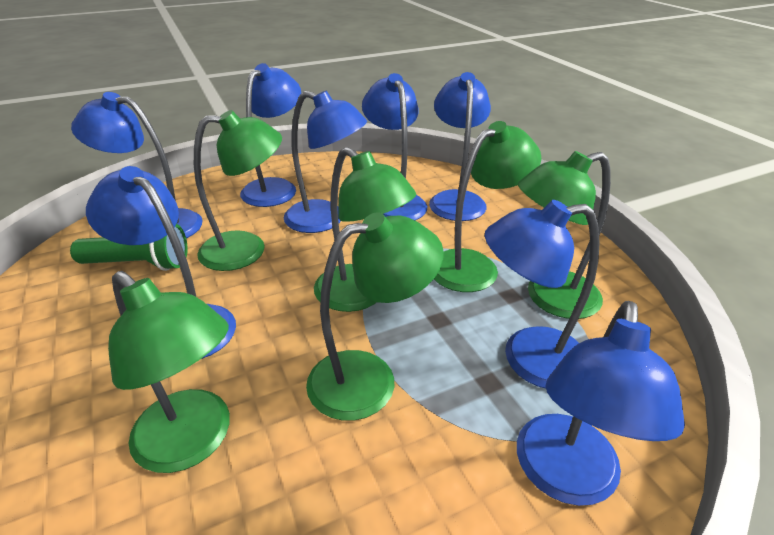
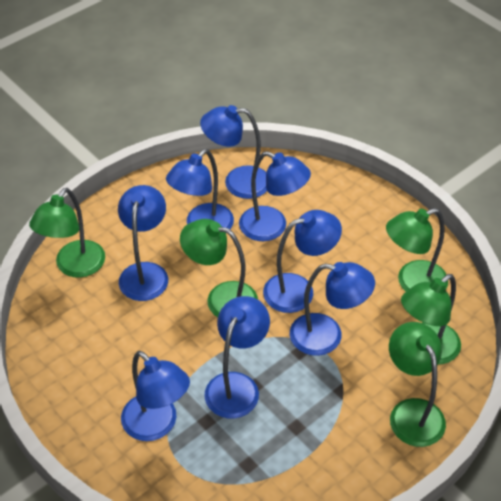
green flashlight: [70,224,188,271] = 1 -> none = 0
green lamp: [108,271,230,473] [194,110,282,271] [306,212,444,421] [314,147,416,312] [434,121,542,292] [518,151,611,319] = 6 -> [29,188,105,278] [180,219,258,317] [386,208,448,292] [389,322,446,447] [401,274,461,364] = 5

